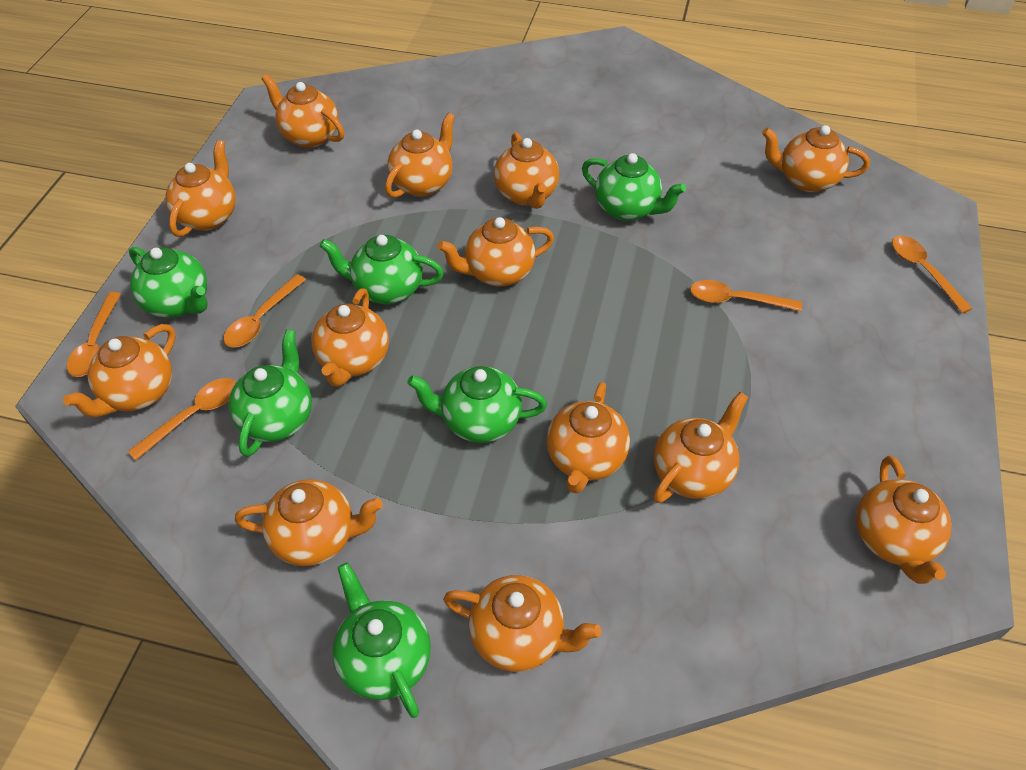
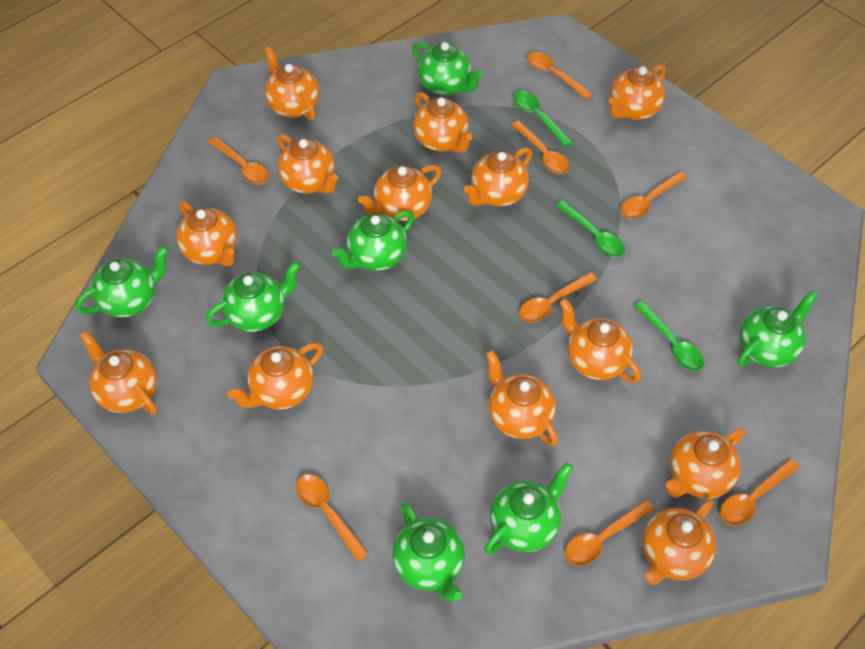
green spoon: none = 0 -> [513,91,573,147] [555,200,625,257] [634,301,704,371] = 3
green teapot: [129,247,208,318] [229,329,312,457] [320,235,444,304] [333,562,431,718] [407,366,547,443] [582,153,686,221] = 6 -> [75,246,169,318] [206,261,301,332] [332,210,414,271] [392,502,465,602] [412,42,483,96] [484,462,573,555] [737,290,818,367] = 7
orange spoon: [67,292,121,377] [128,378,236,460] [223,274,306,347] [690,280,802,311] [892,236,973,313] = 5 -> [208,137,270,184] [296,475,369,562] [511,120,570,174] [519,272,597,322] [527,52,593,100] [565,500,655,566] [621,172,687,219] [720,459,800,526] = 8

